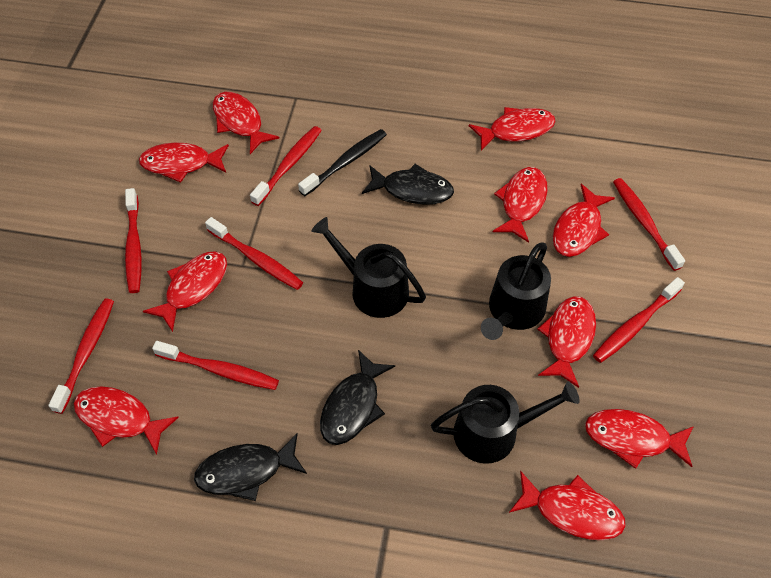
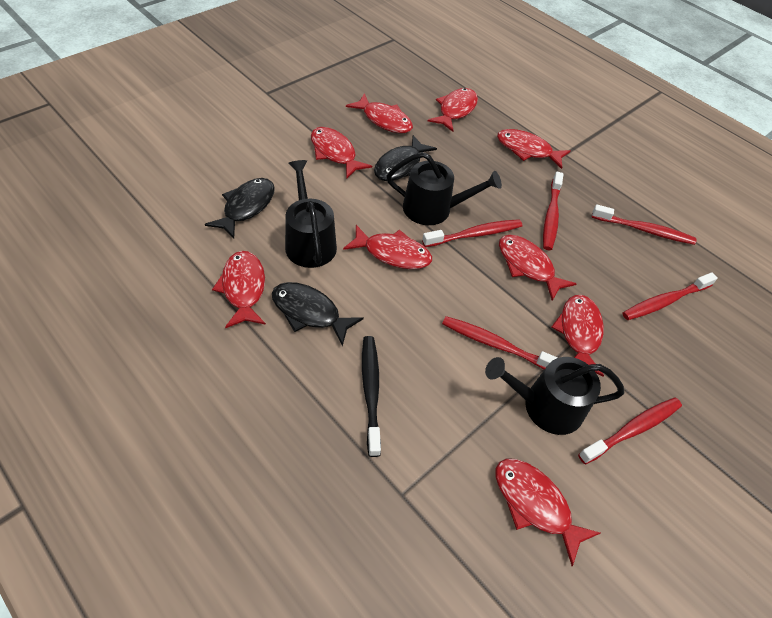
red fish: [74,386,179,455] [139,142,229,183] [143,251,227,332] [213,92,279,154] [469,107,556,151] [493,167,548,243] [509,471,626,540] [538,296,596,388] [552,184,615,257] [585,409,694,469] = 10 -> [212,251,266,328] [311,127,372,179] [343,225,432,269] [346,93,413,133] [428,88,478,132] [496,459,601,566] [497,129,571,169] [499,235,576,301] [551,295,604,376] = 9
red toothbrush: [48,298,114,414] [125,188,142,293] [152,341,279,390] [205,217,303,290] [250,126,322,206] [593,277,685,363] [613,178,685,271] = 7 -> [422,219,522,247] [442,316,558,370] [543,172,563,250] [578,397,682,464] [592,204,697,245] [622,272,718,320] = 6

